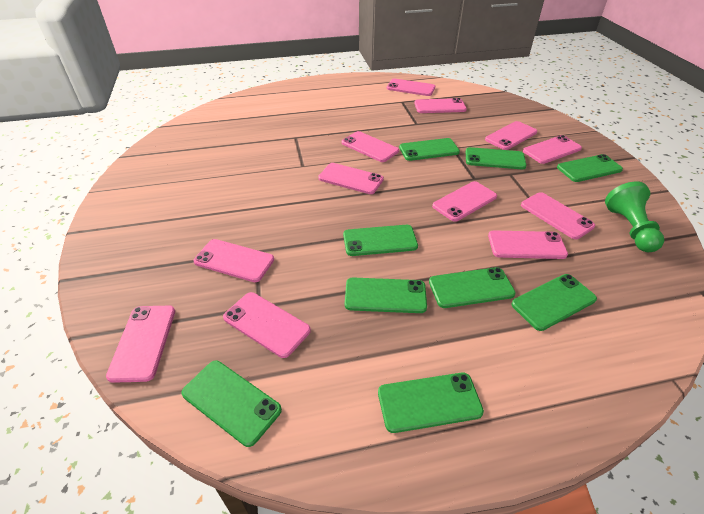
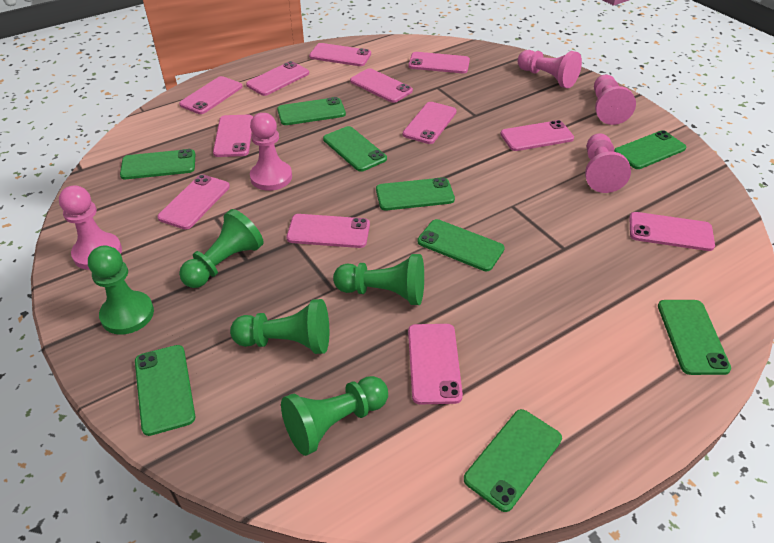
green pawn: [605,182,664,252] = 1 -> [88,245,154,335] [179,209,264,288] [230,299,329,354] [281,376,388,456] [333,254,424,305] = 5
pink pawn: none = 0 -> [59,185,122,270] [250,113,292,191] [518,50,582,88] [585,133,631,193] [594,75,636,125] = 5

